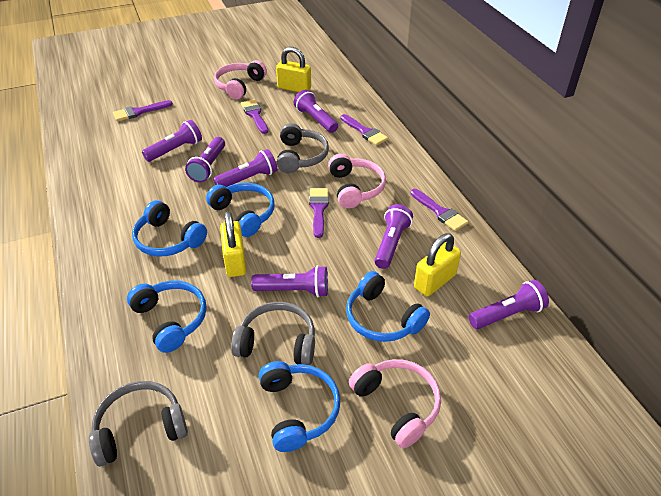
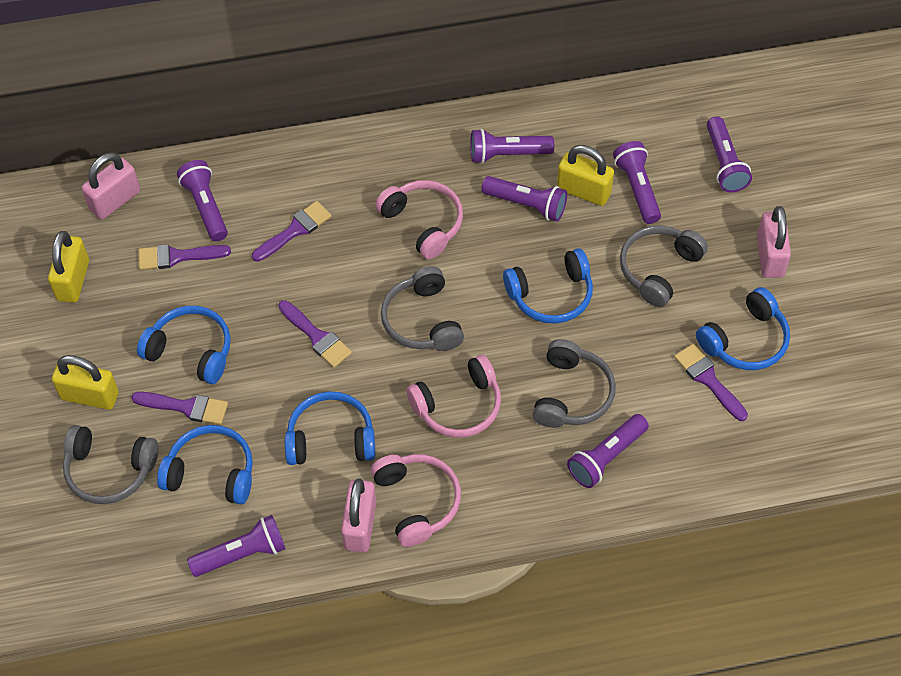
grey headphones: [89,381,188,466] [231,302,315,365] [277,123,329,173] = 3 -> [63,425,158,504] [381,266,464,351] [533,339,616,428] [620,225,708,307] = 4
pink padlock: none = 0 -> [82,152,140,220] [341,478,376,552] [757,206,791,278] = 3

